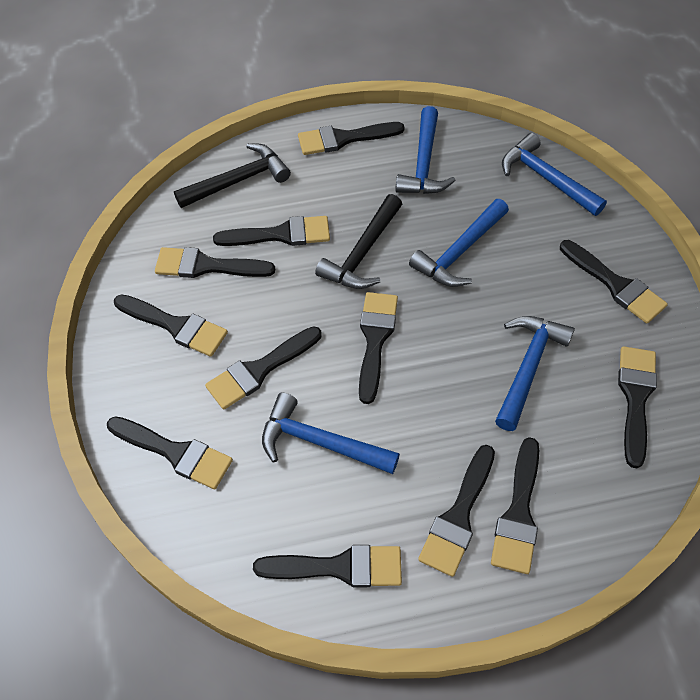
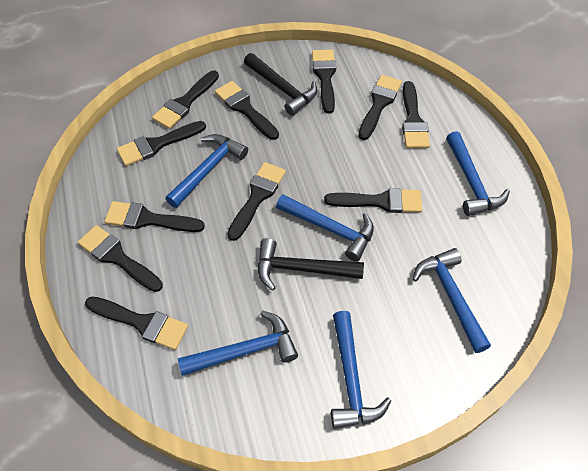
black brush: [107,416,233,489] [114,294,228,357] [155,247,275,278] [205,326,322,410] [213,216,330,246] [253,545,402,587] [298,122,405,155] [359,292,398,404] [418,445,495,577] [491,437,539,574] [560,240,668,323] [618,346,657,468] = 12 -> [78,225,163,292] [85,296,188,350] [104,201,205,232] [117,121,206,166] [152,71,219,129] [215,81,279,140] [227,162,286,241] [312,50,336,114] [324,188,422,213] [358,75,402,140] [402,81,430,148] = 11
blue hammer: [262,392,400,474] [395,106,456,194] [409,199,509,287] [495,316,575,431] [502,133,607,216] = 5 -> [165,134,248,208] [178,311,298,376] [276,194,374,262] [331,311,391,429] [413,248,491,353] [446,131,510,216] = 6

